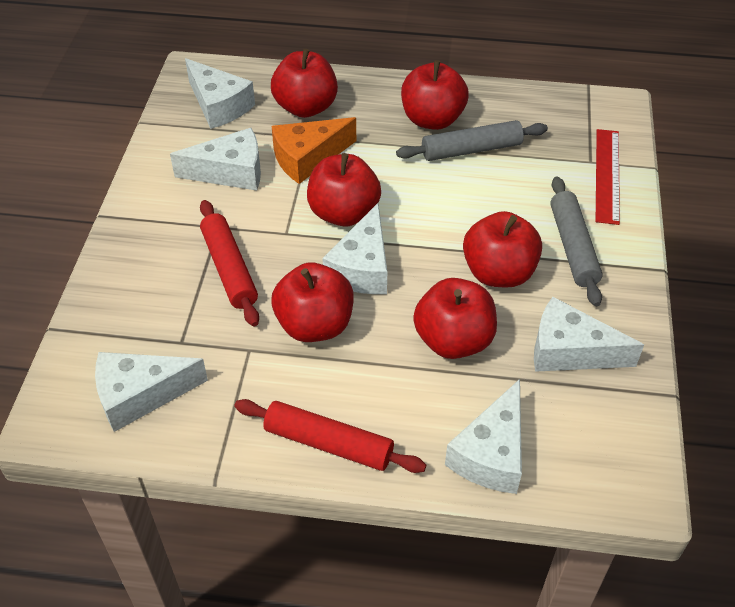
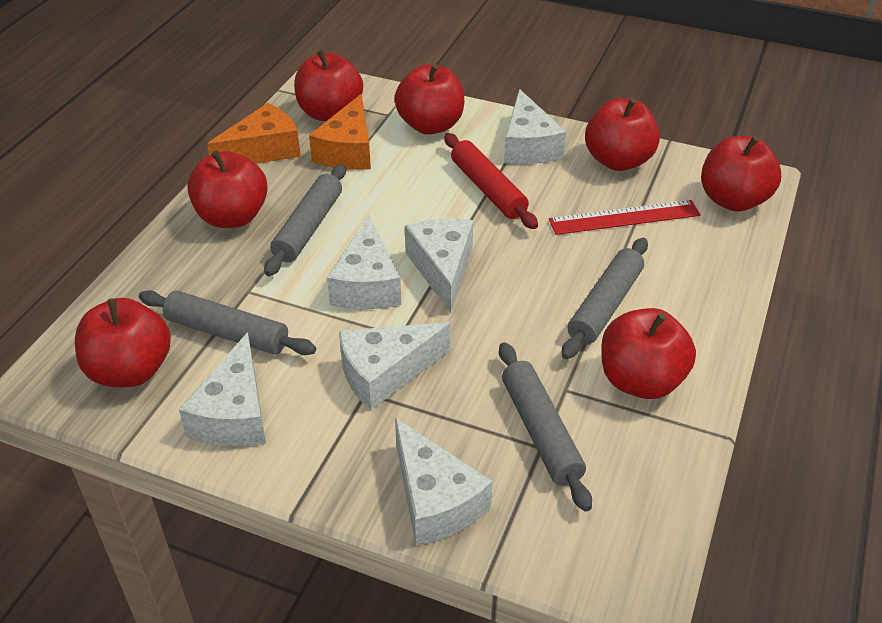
grey rolling pin: [396,120,548,161] [550,177,603,306] = 2 -> [139,290,316,355] [264,164,346,276] [499,342,592,512] [562,238,648,359] = 4
orange cheese: [272,117,356,184] = 1 -> [207,103,301,164] [309,94,371,170] = 2
red apple: [271,49,338,118] [272,262,354,342] [307,153,381,226] [401,60,469,130] [413,278,497,359] [463,211,542,288] = 6 -> [75,298,171,387] [187,150,268,228] [294,50,363,121] [394,64,464,134] [585,98,660,171] [601,308,696,399] [701,136,781,212] = 7
red rolling pin: [200,200,259,326] [235,399,426,473] = 2 -> [444,133,538,229] = 1

